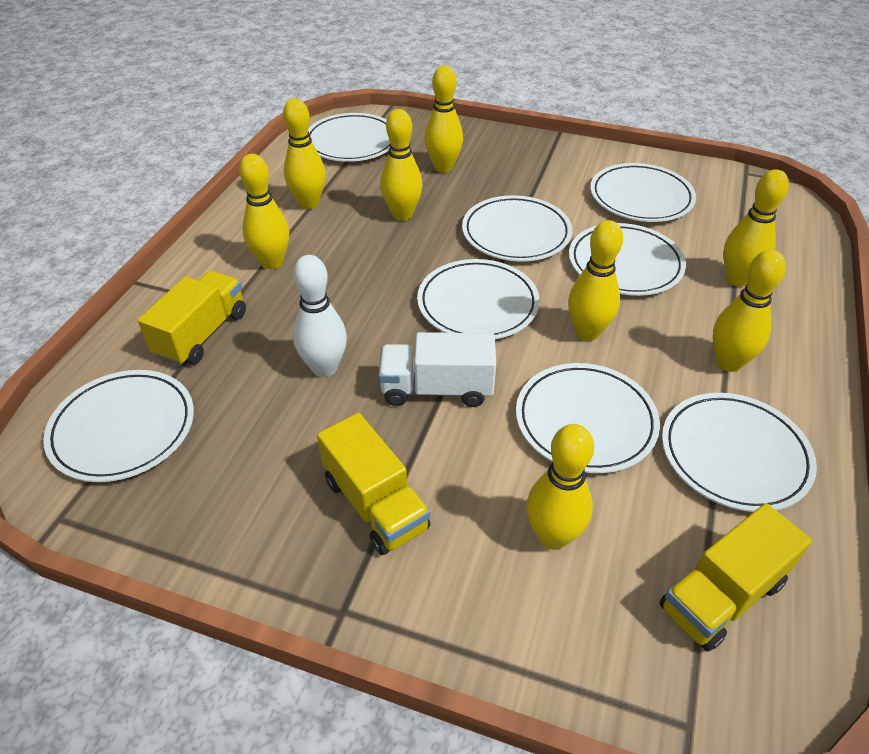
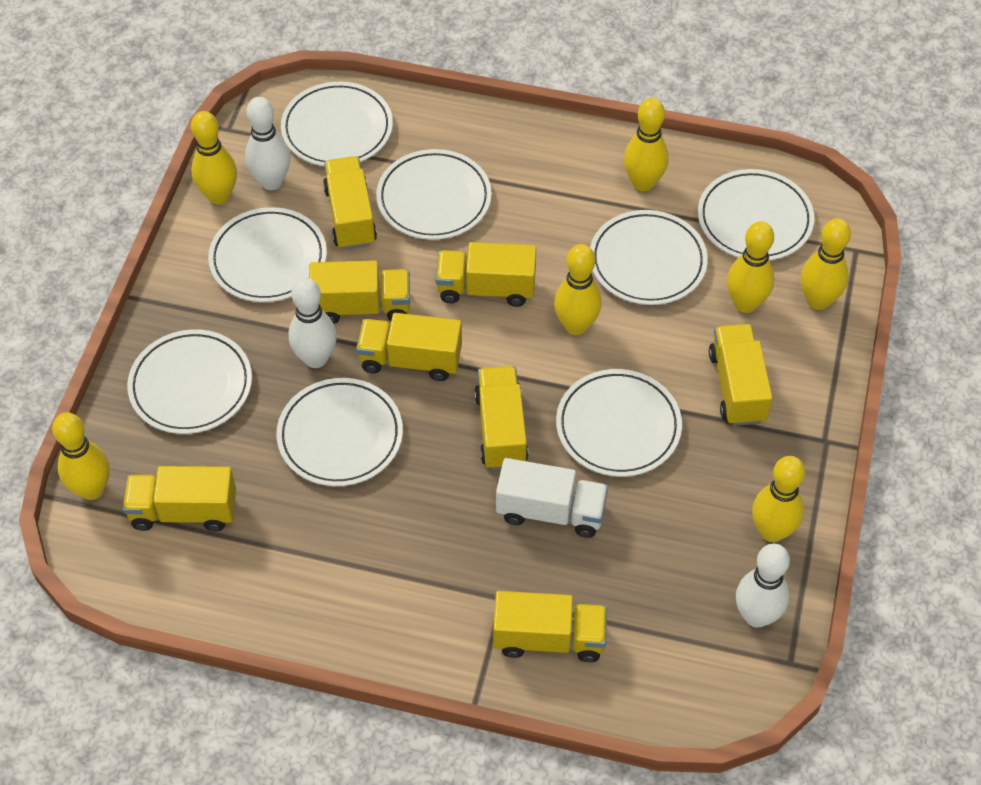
white bowling pin: [293,255,347,377] = 1 -> [245,97,290,190] [289,278,337,368] [736,544,790,628] = 3
yellow bowling pin: [239,154,289,269] [283,98,326,209] [380,109,423,221] [424,66,463,172] [526,424,594,550] [568,220,623,341] [713,250,786,372] [723,169,789,287] = 8 -> [52,413,110,500] [191,111,237,205] [554,244,602,335] [624,98,668,192] [727,221,775,313] [752,456,805,542] [801,218,851,310] = 7
yellow truck: [138,271,246,366] [317,413,430,555] [659,503,812,652] = 3 -> [122,466,236,531] [309,261,410,324] [323,156,377,250] [356,313,462,381] [436,242,536,307] [474,366,529,470] [493,591,607,662] [709,324,773,426] = 8

